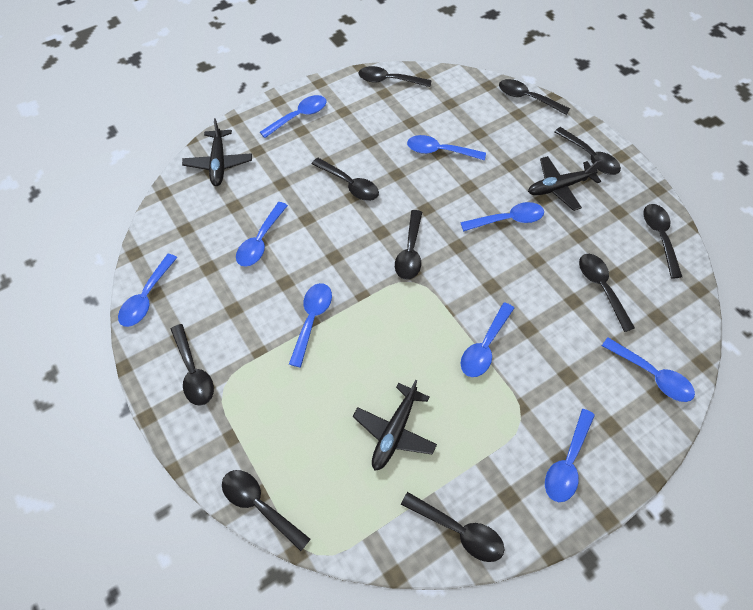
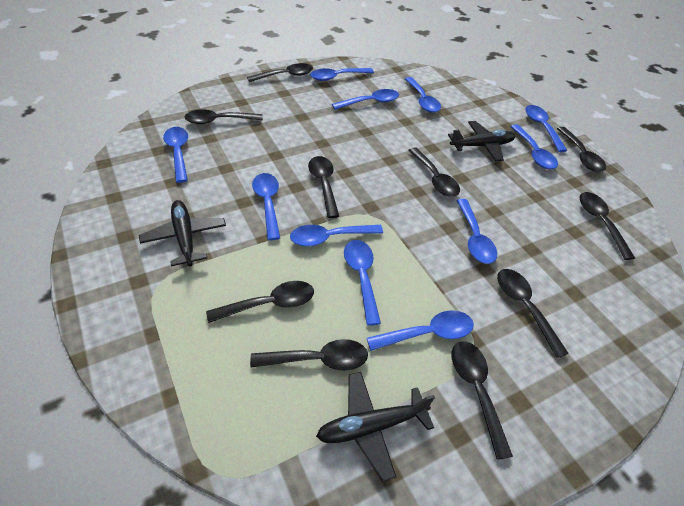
blue spoon: [118,254,178,327] [236,202,288,267] [260,95,326,138] [289,283,332,368] [407,135,486,160] [460,202,544,231] [461,302,514,377] [545,409,595,502] [602,337,695,402] = 9 -> [163,127,188,183] [252,173,280,240] [290,225,383,247] [310,68,374,81] [332,89,399,110] [344,240,381,326] [367,310,474,351] [405,77,441,113] [456,199,497,264] [510,124,558,169] [525,105,568,152] = 11

